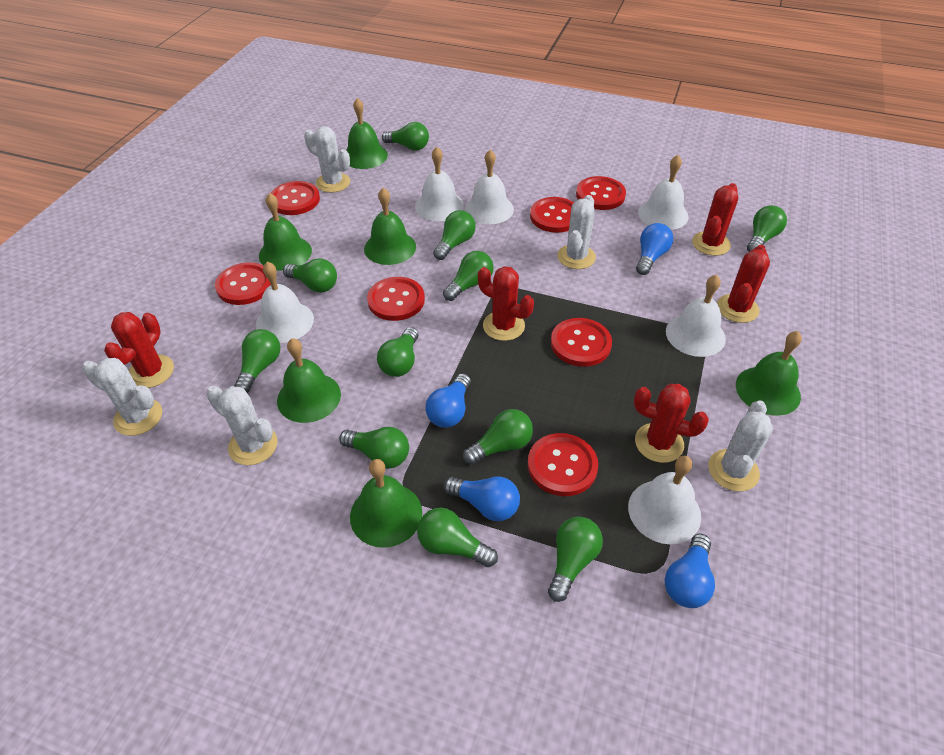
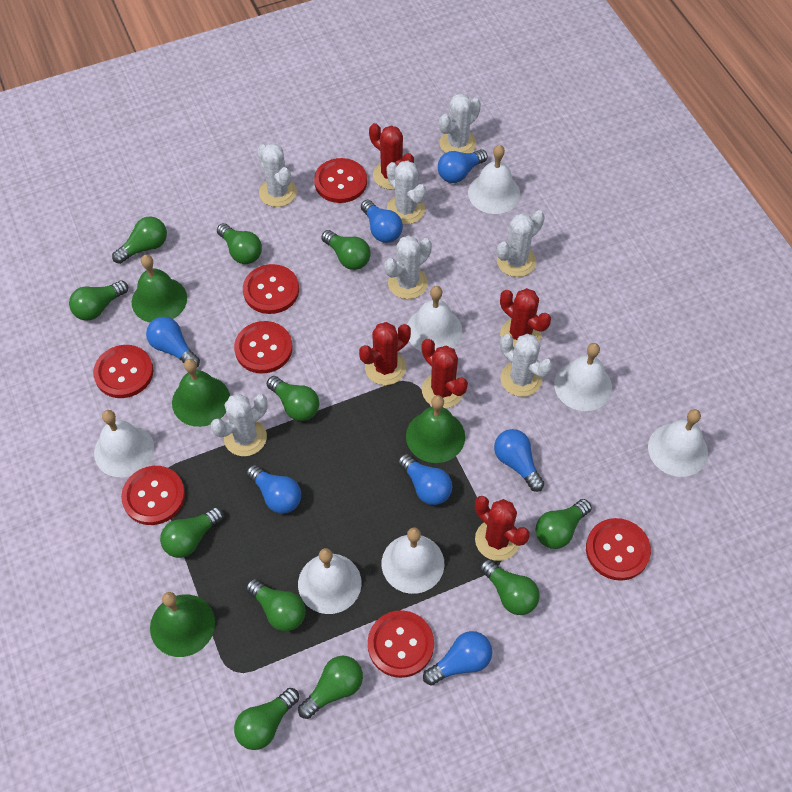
blue light bulb: [425,373,471,428] [444,477,520,521] [636,223,673,275] [664,534,715,608] = 4 -> [146,317,200,367] [246,465,301,514] [361,200,403,243] [398,454,452,505] [423,631,492,685] [438,149,488,183] [494,429,544,492] = 7
green bell: [259,193,312,271] [277,338,341,423] [346,98,388,169] [350,459,422,548] [364,188,416,265] [736,331,802,416] = 6 -> [132,255,187,322] [150,592,215,657] [172,359,230,427] [406,395,465,463] = 4
white bell: [256,262,314,343] [415,147,464,221] [465,150,514,224] [628,456,701,544] [638,155,688,230] [666,275,726,357] = 6 -> [94,410,154,477] [298,548,362,614] [382,527,444,594] [407,286,462,352] [468,145,520,214] [554,343,612,411] [648,409,708,477] = 7
white cactus: [82,358,162,436] [206,386,278,465] [304,126,350,193] [557,195,596,269] [708,400,773,491] = 5 -> [211,394,268,456] [257,143,297,207] [384,235,432,299] [387,160,427,224] [439,93,481,153] [497,210,545,277] [500,334,553,397] = 7

